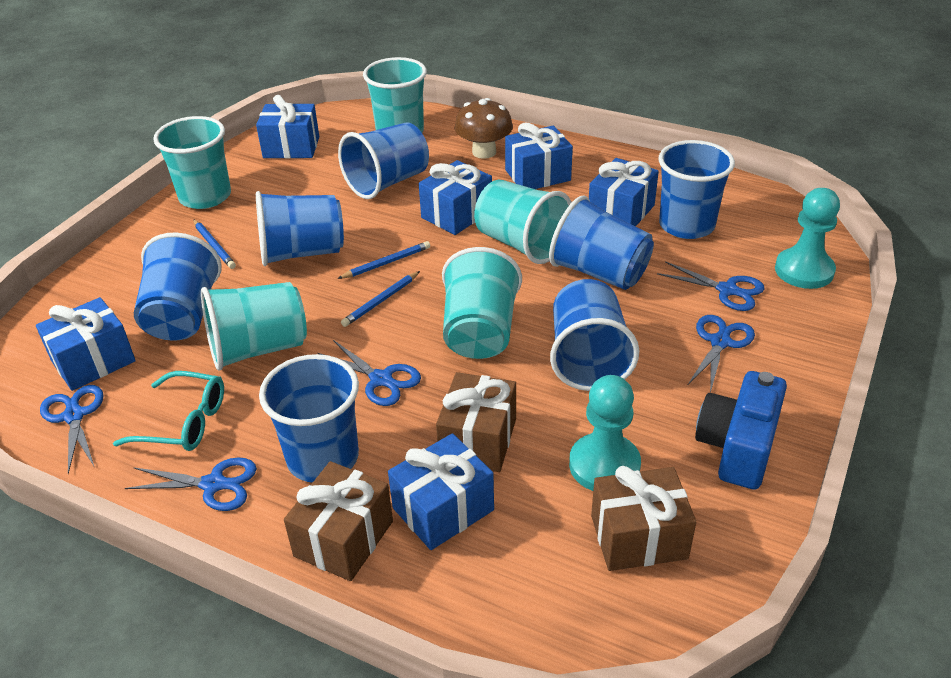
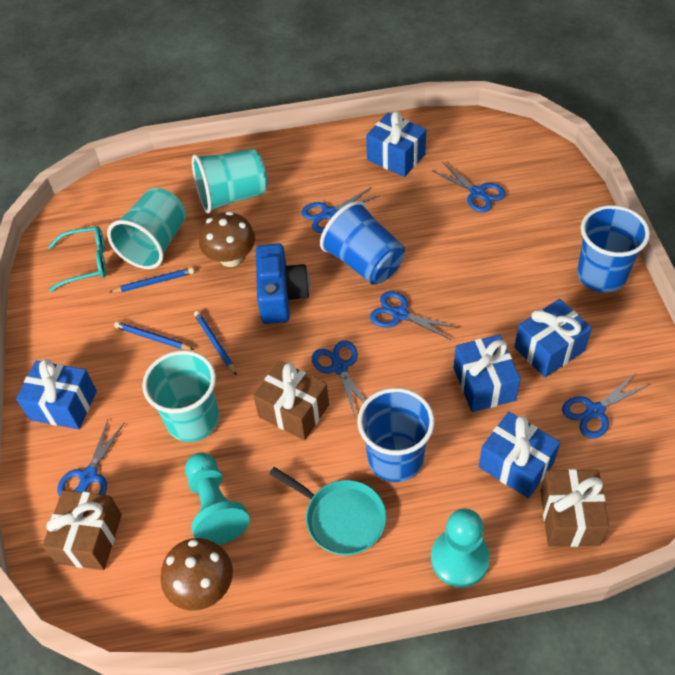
blue cup: [134,232,222,341] [256,191,344,266] [259,354,359,483] [338,122,429,199] [549,195,654,290] [550,279,639,391] [658,140,735,239] = 7 -> [320,201,405,285] [357,388,434,482] [577,205,650,293] = 3
blue gift: [36,297,136,391] [256,95,319,159] [388,433,494,550] [419,160,492,235] [505,123,573,189] [589,158,659,226] = 6 -> [16,359,97,429] [366,111,426,177] [454,334,521,412] [479,412,560,498] [514,299,592,378] = 5
blue scissors: [40,385,104,474] [125,457,257,511] [318,340,421,406] [657,261,765,311] [687,315,755,393] = 5 -> [57,420,125,496] [302,187,380,233] [312,340,365,416] [370,291,459,340] [433,162,506,212] [562,374,650,439] = 6
brown mushroom: [455,98,513,159] = 1 -> [161,538,233,611] [199,211,255,267] = 2
turquoise cup: [153,116,231,209] [201,282,307,371] [363,57,427,133] [442,247,522,359] [474,180,572,264] = 5 -> [107,188,186,269] [142,350,219,442] [192,149,267,214] = 3
turquoise pan: none = 0 -> [269,467,386,556] = 1

